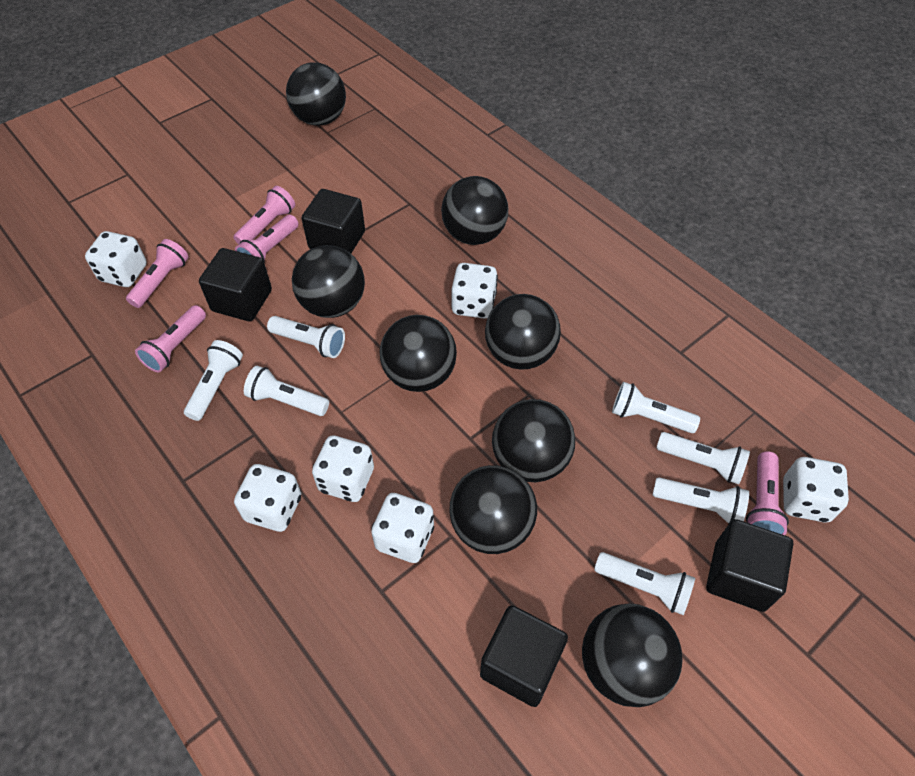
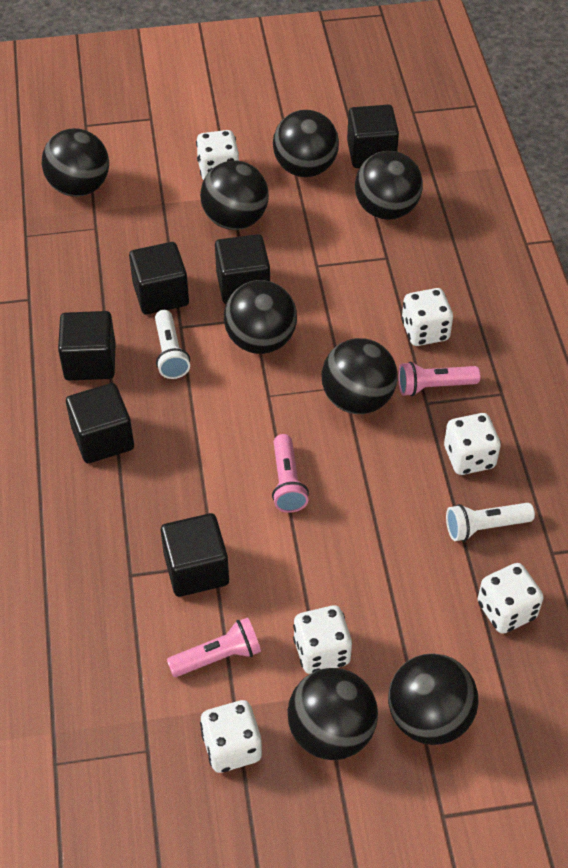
black cube: [199,248,272,322] [301,189,365,253] [480,605,568,707] [706,519,794,612] = 4 -> [58,311,116,380] [66,383,134,463] [129,242,189,314] [161,513,229,597] [215,234,270,304] [347,105,399,168] = 6
pink flashlight: [126,239,189,308] [135,305,206,372] [233,186,295,244] [235,215,299,261] [746,451,789,535] = 5 -> [167,617,261,677] [272,434,309,513] [398,362,480,396] = 3
white flashlight: [184,340,243,421] [244,366,329,416] [267,316,345,358] [594,552,695,615] [612,382,700,433] [653,477,749,524] [657,432,750,484] = 7 -> [155,310,190,379] [446,503,535,541] = 2

